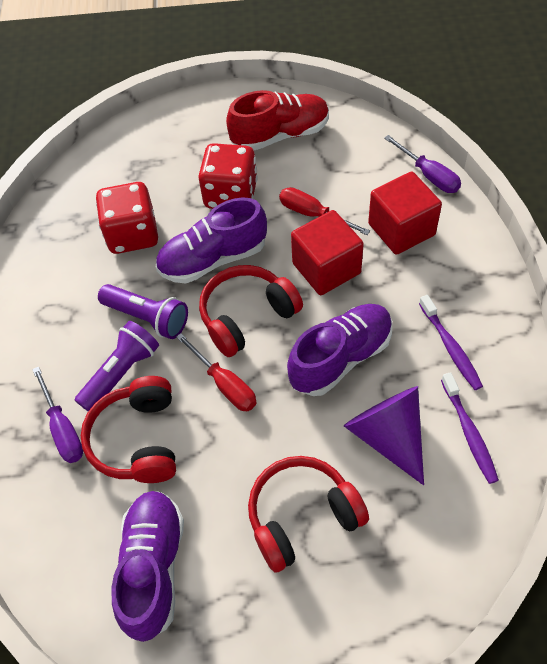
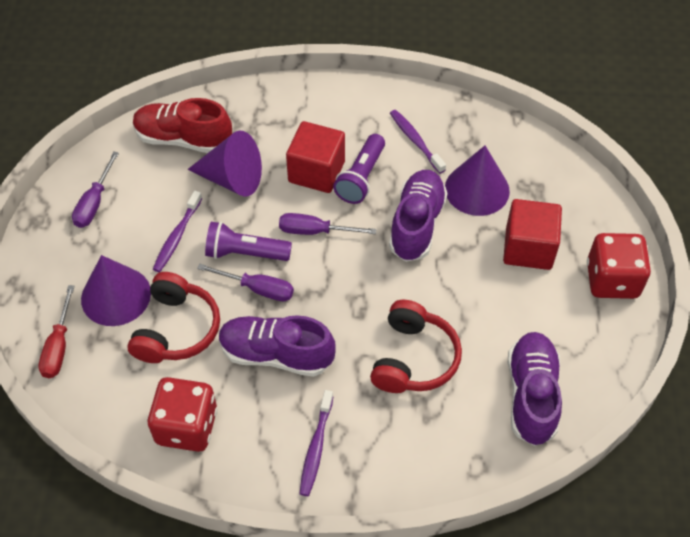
purple cone: [344,386,424,485] = 1 -> [81,255,151,326] [188,130,262,197] [445,146,510,216] = 3
purple screwdriver: [32,366,83,463] [384,135,461,193] = 2 -> [72,152,119,228] [197,264,294,301] [279,213,376,235] = 3
purple toothbrush: [419,295,483,390] [441,372,499,484] = 2 -> [153,191,202,272] [299,390,333,496] [390,110,446,174] = 3
red headphones: [81,376,176,483] [199,265,303,357] [248,456,369,573] = 3 -> [127,272,220,363] [370,300,462,393] = 2
red screwdriver: [176,333,257,411] [279,187,370,235] = 2 -> [38,285,75,378] = 1

